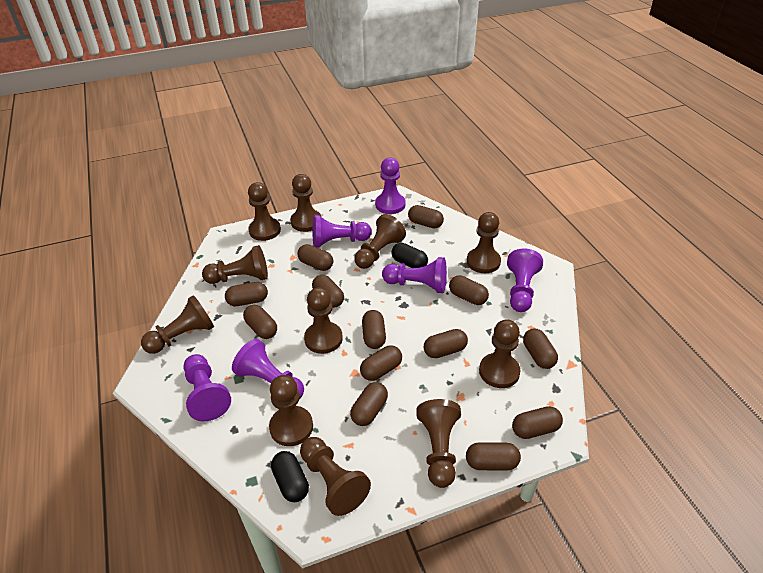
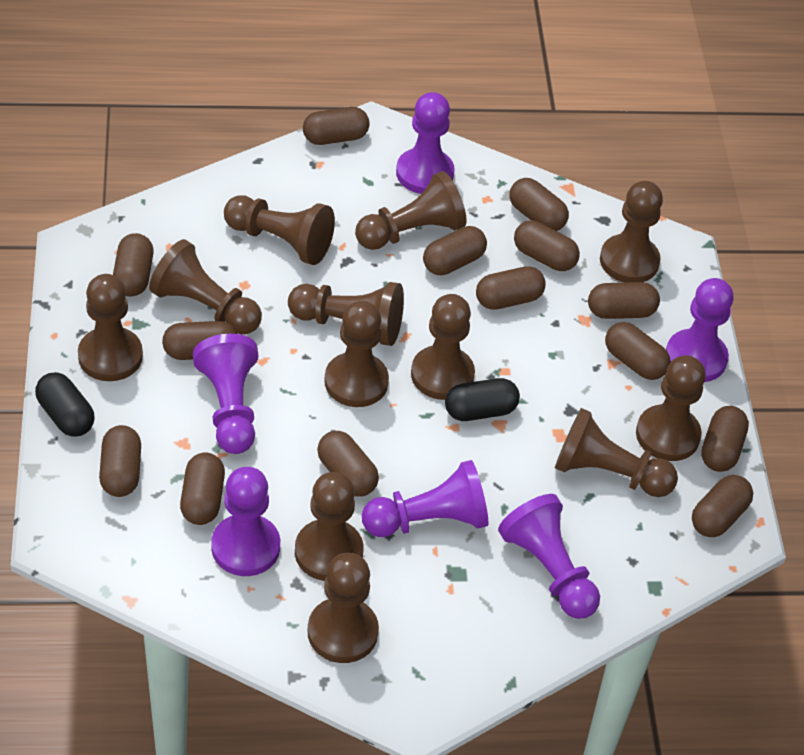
brown capsule: [225,282,268,306] [243,305,277,339] [297,244,333,271] [312,275,344,308] [350,382,388,426] [360,345,402,381] [362,310,386,349] [408,205,444,228] [424,329,468,358] [449,275,489,305] [466,442,521,470] [512,406,563,439] [523,329,558,369] = 13 -> [99,425,141,497] [113,233,154,296] [162,321,237,360] [180,453,225,525] [303,107,370,145] [317,431,379,497] [423,226,487,275] [476,266,546,310] [510,178,569,231] [514,220,580,271] [588,282,660,319] [605,322,671,380] [692,475,753,537] [701,406,749,472] = 14
brown pawn: [141,295,214,354] [202,245,268,284] [248,182,281,241] [269,375,313,446] [290,174,321,232] [300,437,371,516] [304,287,343,354] [354,214,406,269] [416,399,461,488] [467,212,501,273] [479,319,521,388] = 11 -> [78,274,143,381] [149,239,262,334] [224,195,335,265] [288,282,404,346] [295,472,364,581] [308,553,379,663] [324,301,389,407] [355,171,467,250] [411,294,475,400] [555,408,678,497] [600,181,663,283] [636,355,706,461] = 12

